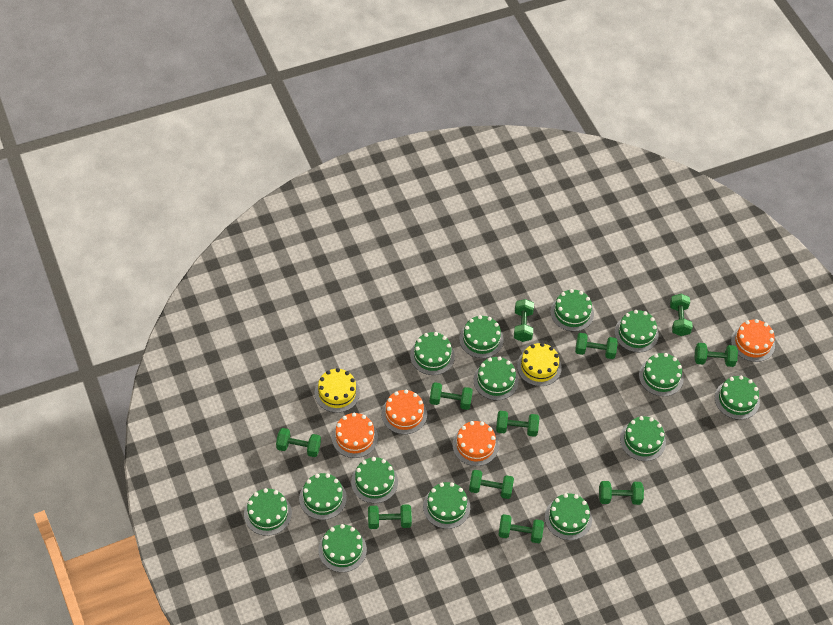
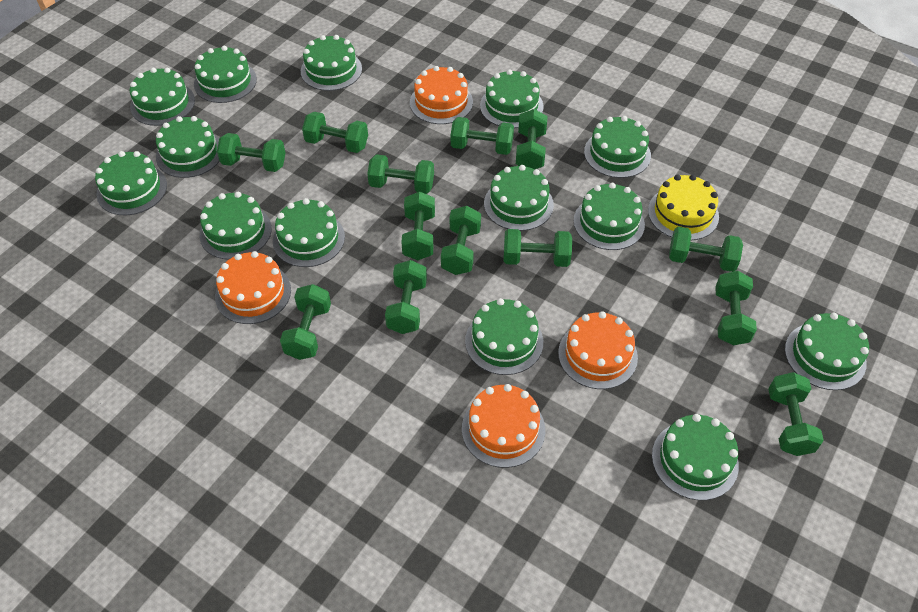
green dumbbell: [276,428,321,457] [368,504,412,529] [430,382,473,410] [469,470,514,499] [496,411,539,437] [498,514,544,543] [514,299,534,342] [575,333,618,359] [599,481,644,505] [670,294,693,336] [694,343,738,367] = 11 -> [217,133,285,172] [280,284,331,360] [302,112,368,153] [368,154,434,194] [385,260,427,334] [401,191,435,260] [441,206,481,275] [451,117,514,155] [504,229,572,267] [516,109,547,169] [669,227,743,272] [715,271,757,345] [768,372,824,456] = 13
yellow cake: [315,368,360,413] [517,343,562,386] = 2 -> [648,175,719,240] = 1

